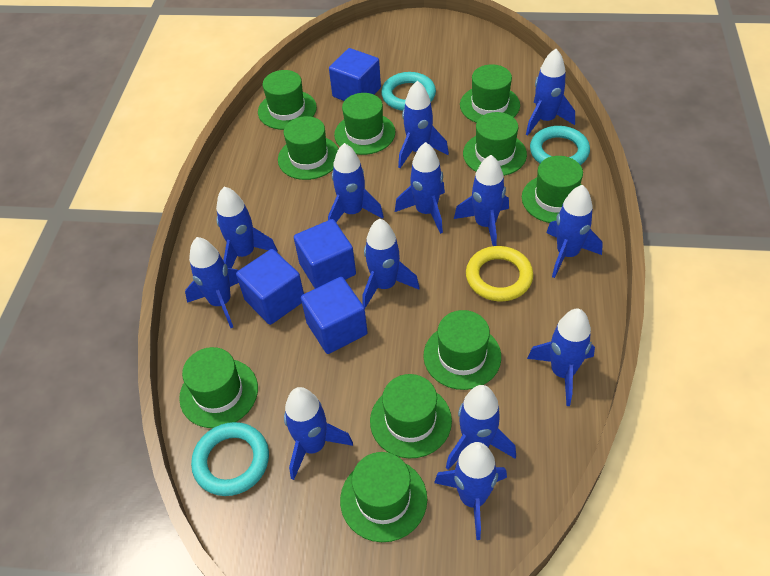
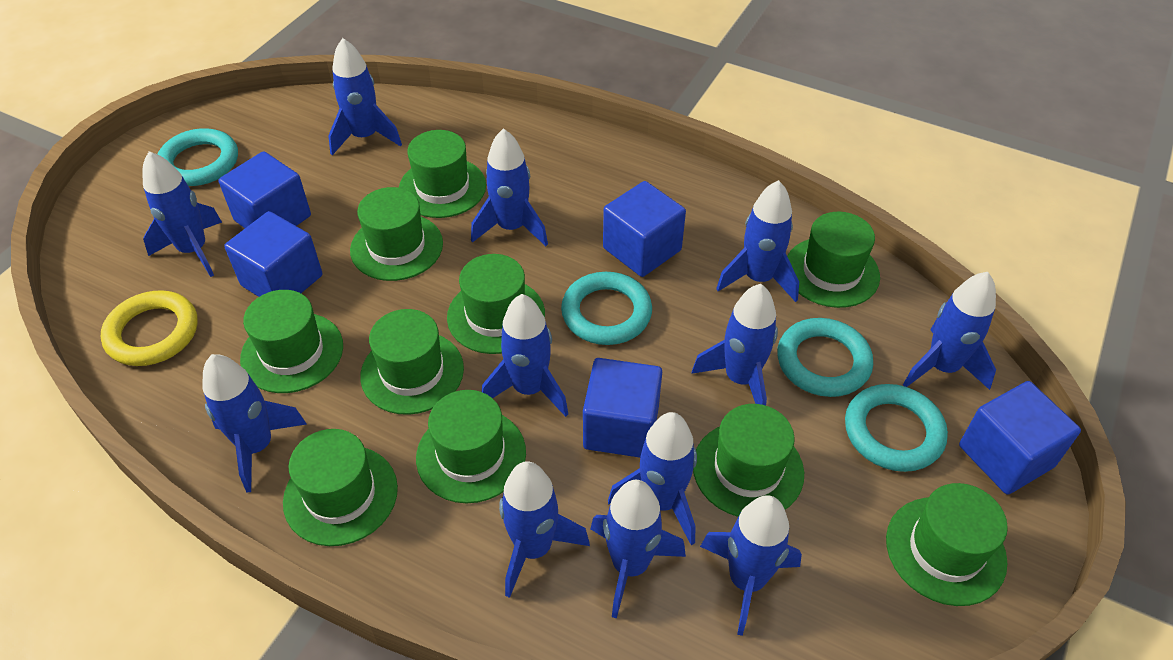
blue cube: [236,249,304,325] [294,219,356,289] [301,277,368,354] [329,48,381,101] = 4 -> [218,151,311,228] [224,211,322,297] [583,358,662,458] [603,181,686,277] [959,381,1081,495] = 5
blue rocket: [185,237,239,328] [216,186,278,268] [284,387,353,480] [328,143,384,222] [362,218,420,308] [395,142,445,234] [398,81,449,168] [434,442,507,540] [446,385,516,470] [454,155,509,246] [526,49,575,136] [527,309,595,406] [546,185,603,278] = 13 -> [142,151,222,277] [202,354,306,492] [328,38,402,155] [471,128,548,246] [482,294,568,417] [499,461,590,598] [590,480,686,619] [608,412,697,545] [692,284,778,406] [700,495,802,636] [716,180,799,302] [903,272,996,390] = 12
turquoise ring: [191,422,269,496] [381,72,436,111] [530,126,590,165] = 3 -> [158,128,238,186] [561,272,652,345] [777,318,873,397] [845,384,948,472] = 4

